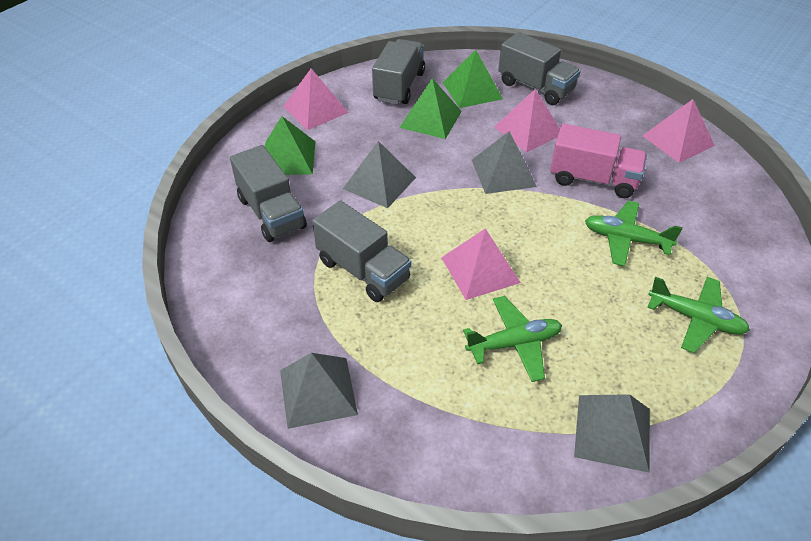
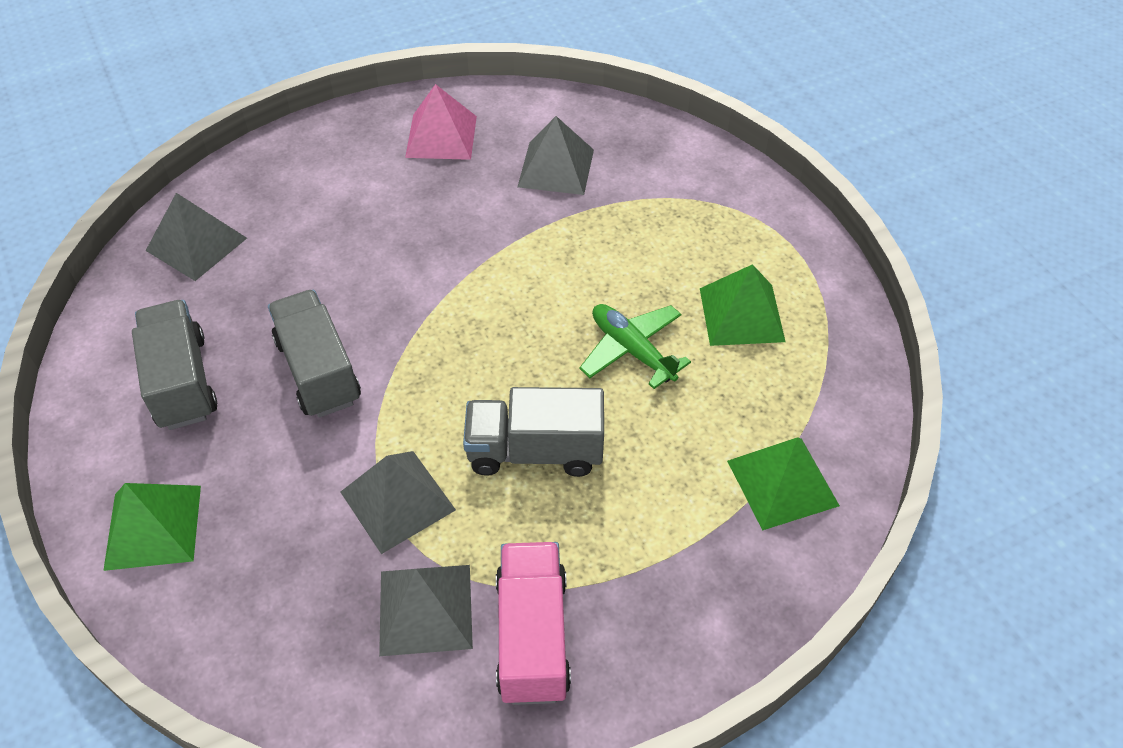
green plane: [463,296,562,382] [585,201,683,267] [647,277,750,353] = 3 -> [579,304,691,389] = 1
grey truck: [230,145,307,242] [312,200,411,302] [372,39,425,105] [498,32,581,105] = 4 -> [132,300,217,430] [268,290,361,418] [463,387,604,477] = 3
pink pyramid: [283,69,349,130] [442,228,521,300] [494,89,560,152] [642,99,715,163] = 4 -> [405,84,477,160] = 1

